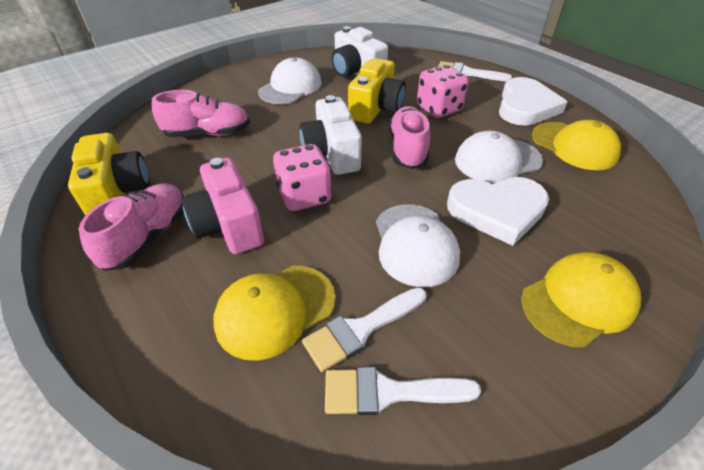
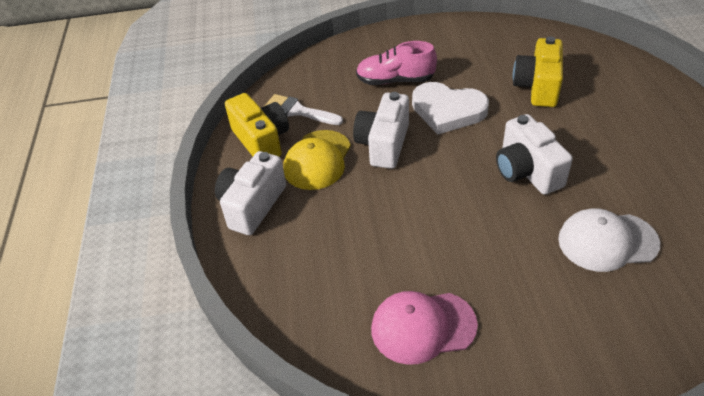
pink camera: [182,158,264,254] = 1 -> none = 0
pink cap: none = 0 -> [371,291,478,365] = 1
pink dice: [273,144,332,211] [417,65,469,118] = 2 -> none = 0
pink shoe: [79,183,184,271] [152,90,250,137] [389,106,430,169] = 3 -> [356,41,437,85] = 1
white brush: [302,287,427,372] [325,367,481,415] [438,61,512,81] = 3 -> [265,94,343,125] = 1
white camera: [299,95,362,175] [331,26,388,77] = 2 -> [215,151,286,235] [353,92,409,169] [496,114,573,195] = 3
white cap: [258,57,322,104] [376,204,460,287] [455,131,543,183] = 3 -> [558,208,660,272] = 1
white heart: [447,177,549,246] [499,77,567,126] = 2 -> [412,82,489,134] = 1
yellow cap: [213,266,335,361] [521,252,641,348] [532,120,621,170] = 3 -> [283,130,351,190] = 1

